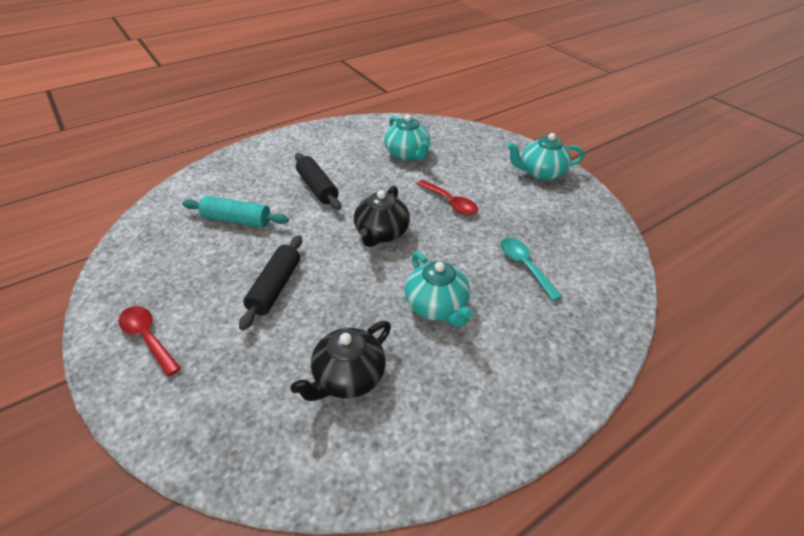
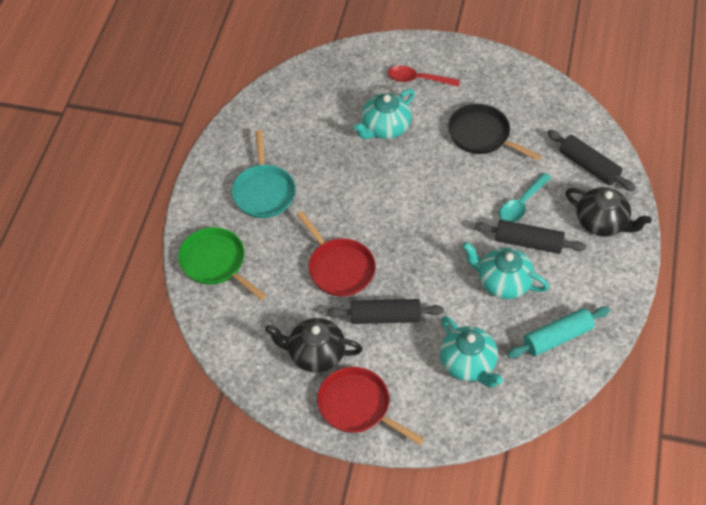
black pan: none = 0 -> [448,104,542,161] = 1
black rolling pin: [239,235,302,331] [295,153,341,210] = 2 -> [327,299,444,324] [474,220,586,254] [547,130,636,191] = 3
green pan: none = 0 -> [178,227,266,300] = 1
red pan: none = 0 -> [296,211,376,296] [317,367,424,445] = 2
red spoon: [119,306,181,377] [417,180,478,215] = 2 -> [388,66,460,87] = 1
turquoise pan: none = 0 -> [232,130,296,218] = 1

